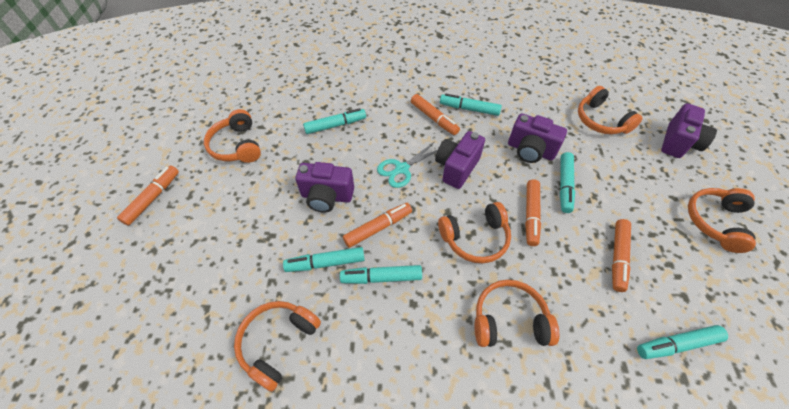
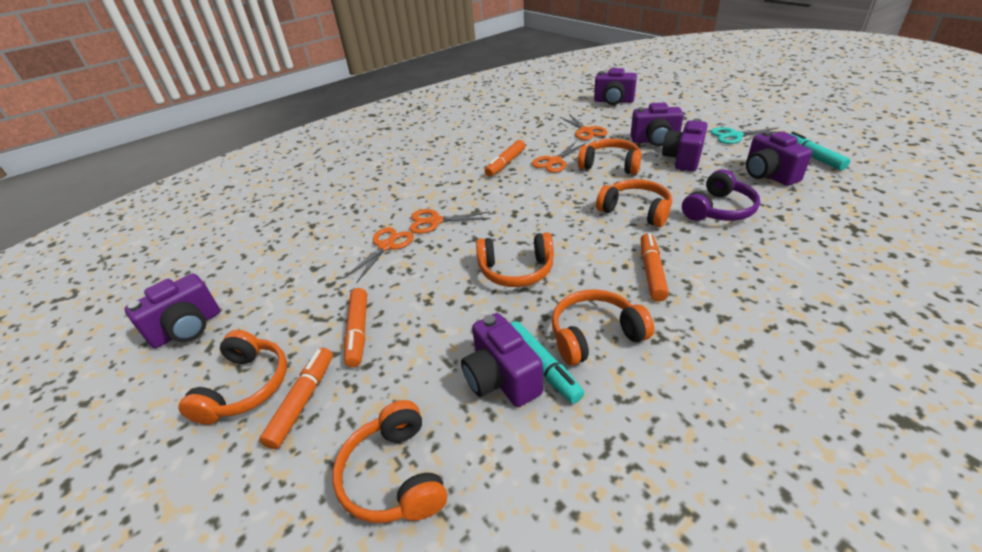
orange marker: [117,166,179,226] [343,203,412,248] [411,94,460,135] [525,179,541,246] [612,219,631,292] = 5 -> [259,348,333,449] [344,288,367,367] [485,140,525,177] [641,233,669,301] = 4
orange scissors: none = 0 -> [343,227,414,283] [409,209,490,234] [532,142,586,173] [560,114,607,140] = 4
purple camera: [295,162,354,213] [435,131,485,189] [508,114,567,163] [661,103,717,158] = 4 -> [124,273,220,348] [461,313,543,407] [594,68,637,105] [631,103,684,146] [662,118,707,171] [746,130,812,186] = 6
purple headphones: none = 0 -> [682,169,760,221] = 1
turquoise marker: [283,247,365,272] [303,108,366,134] [340,265,422,284] [440,94,502,116] [560,152,575,213] [637,325,728,359] = 6 -> [510,321,584,404] [788,132,850,171] = 2

